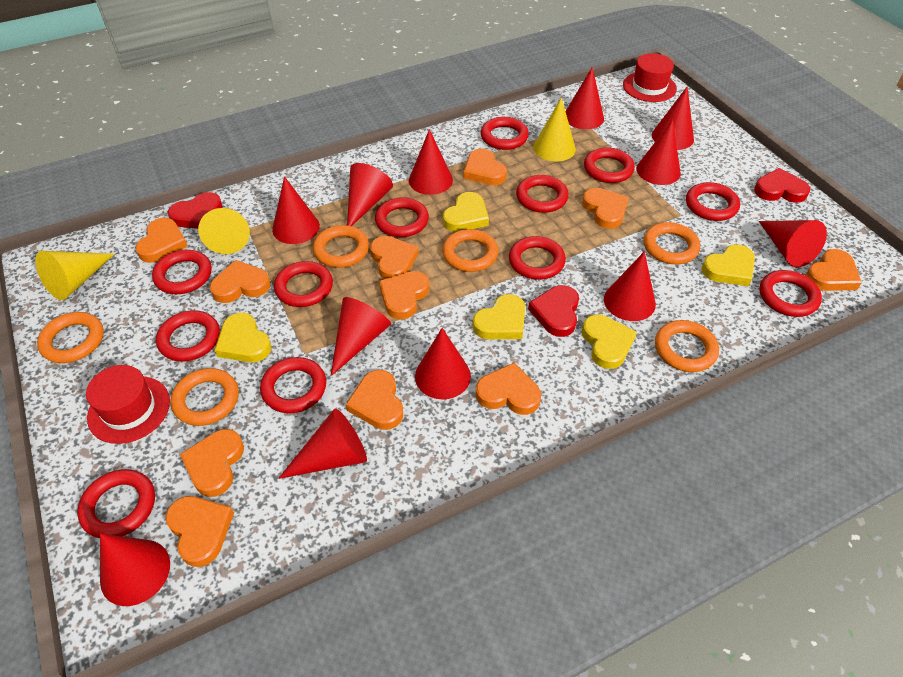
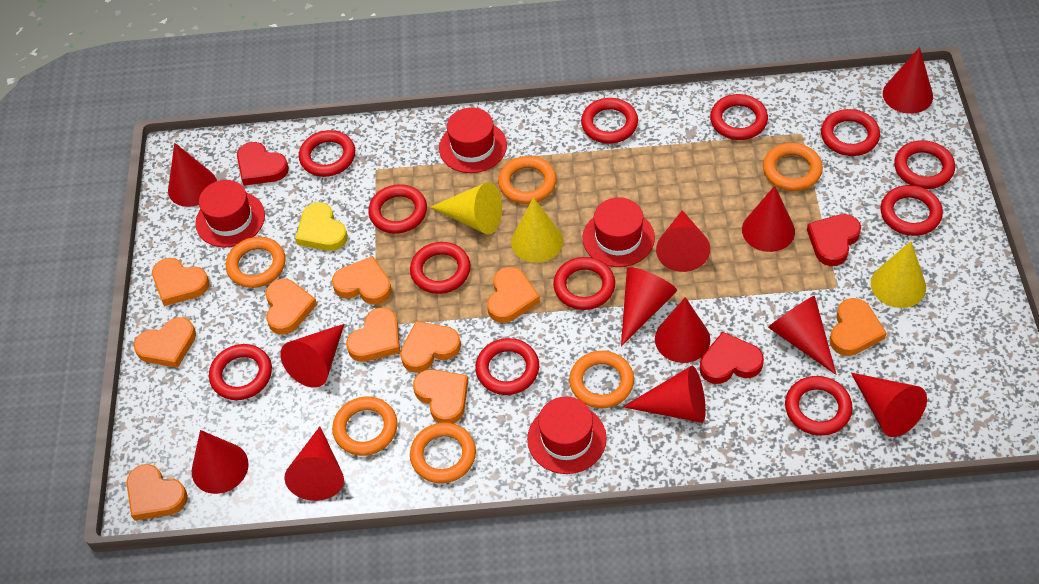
orange heart: [136,218,188,263] [165,496,234,567] [180,429,244,497] [210,260,271,303] [346,370,403,430] [370,236,419,279] [379,271,430,320] [463,148,507,185] [476,363,541,415] [582,188,629,229] [805,249,862,291] = 11 -> [126,464,188,521] [134,317,196,368] [152,258,209,306] [265,279,317,335] [332,256,392,305] [346,308,400,362] [400,321,461,373] [413,369,468,424] [487,267,540,323] [830,298,887,356] = 10
red hat: [86,365,170,444] [623,53,677,102] = 2 -> [195,180,265,247] [439,107,507,173] [527,396,607,474] [583,197,655,267] = 4
yellow heart: [214,313,271,362] [443,192,489,232] [473,294,525,339] [582,315,637,369] [701,244,755,286] = 5 -> [295,202,348,251] = 1

